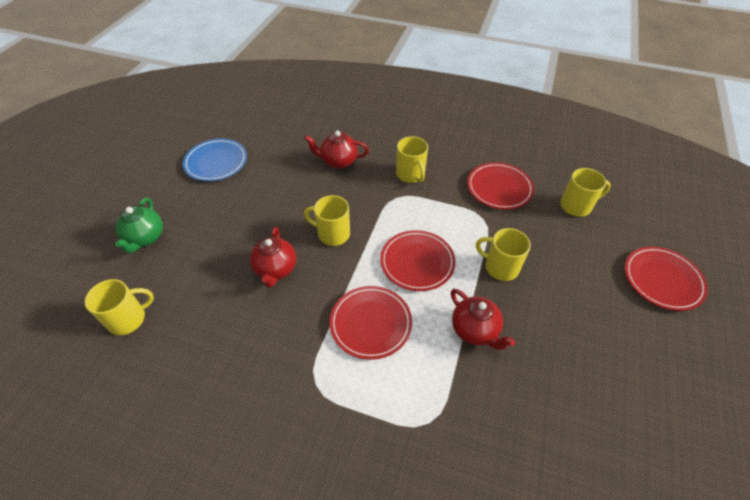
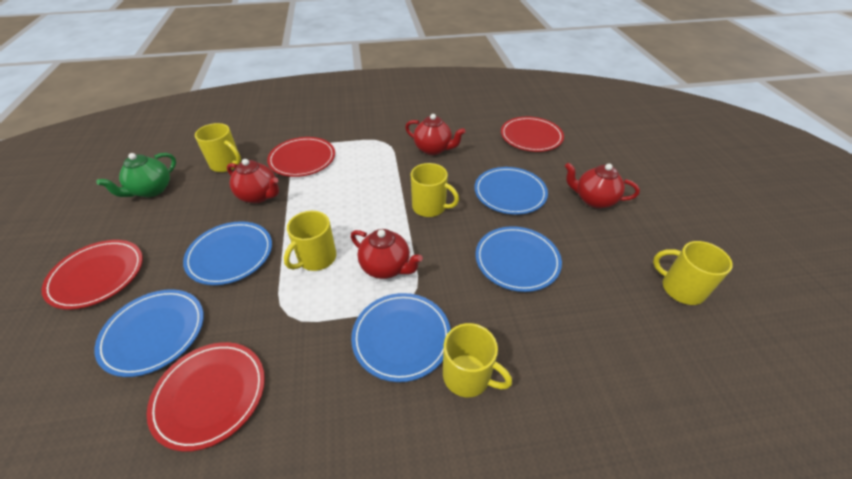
blue plate: [183,139,247,181] = 1 -> [94,289,204,377] [183,221,272,285] [351,293,451,382] [475,167,548,215] [476,226,562,292] = 5
red teapot: [250,227,296,288] [304,131,369,169] [451,289,515,350] = 3 -> [227,159,279,203] [351,229,423,279] [405,114,465,155] [565,163,640,209] = 4

